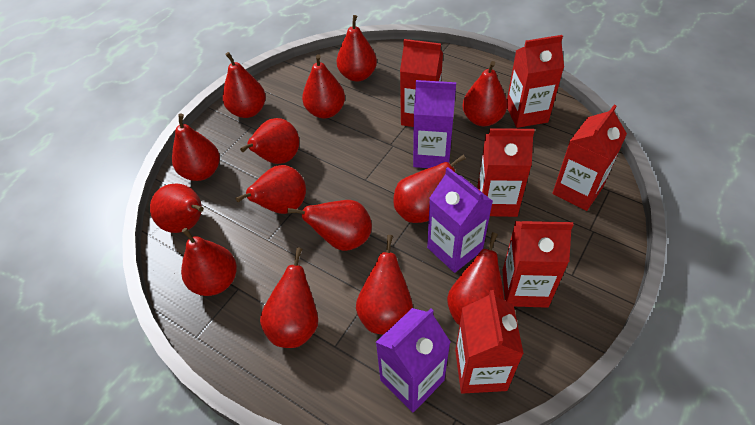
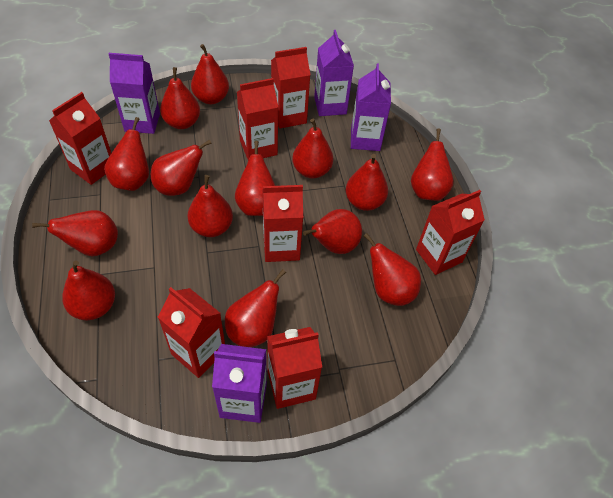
purple carton: [376,308,450,412] [413,80,456,168] [427,167,493,273] = 3 -> [109,53,160,134] [212,344,267,423] [314,30,354,116] [351,64,391,151] = 4
red carton: [400,39,443,127] [455,290,524,394] [477,128,535,217] [503,221,573,308] [507,35,564,128] [553,105,627,211] = 6 -> [49,92,111,185] [158,287,225,378] [237,78,278,160] [263,185,303,262] [267,327,322,409] [271,47,310,129] [416,190,485,275] = 7

